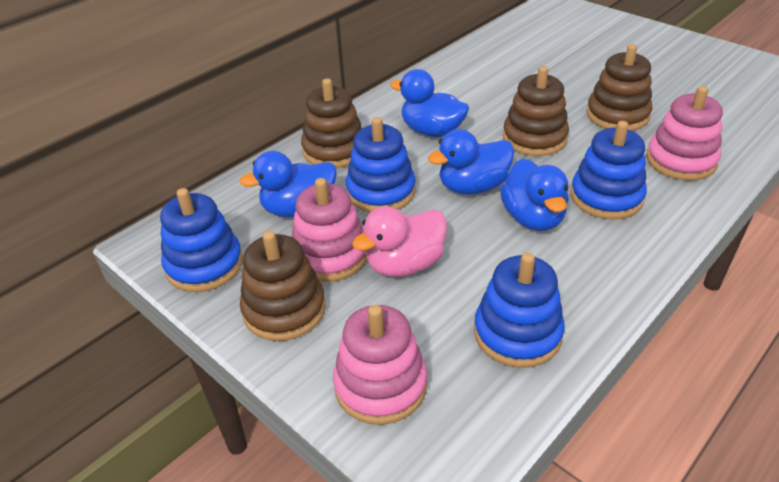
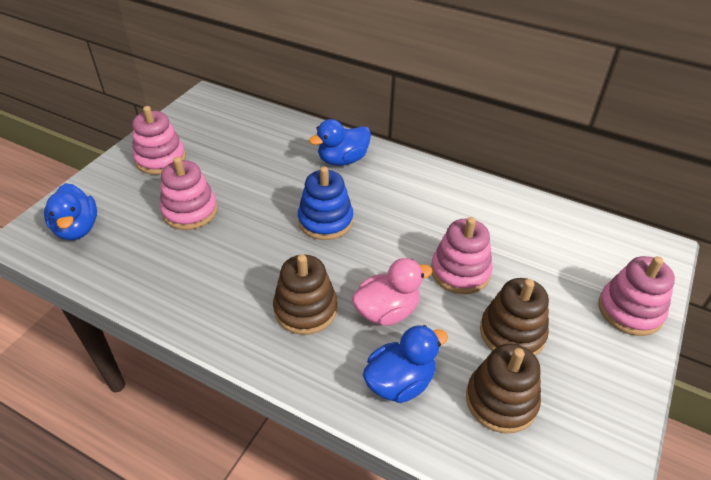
blue duck: [240,151,336,217] [390,69,469,137] [428,129,514,194] [500,159,568,231] = 4 -> [44,183,97,240] [309,119,371,166] [363,325,448,403] = 3
blue stacking toy: [160,188,243,292] [346,117,416,212] [474,253,565,368] [570,121,647,220] = 4 -> [298,166,353,240] = 1
brown stacking toy: [240,231,326,341] [301,78,362,168] [503,66,569,156] [586,44,652,131] = 4 -> [273,254,337,335] [466,344,541,433] [480,278,549,356] = 3
pink stacking toy: [292,178,367,282] [333,305,427,425] [646,86,723,181] = 3 -> [132,106,186,175] [160,157,218,230] [431,217,493,294] [599,256,675,336] = 4

